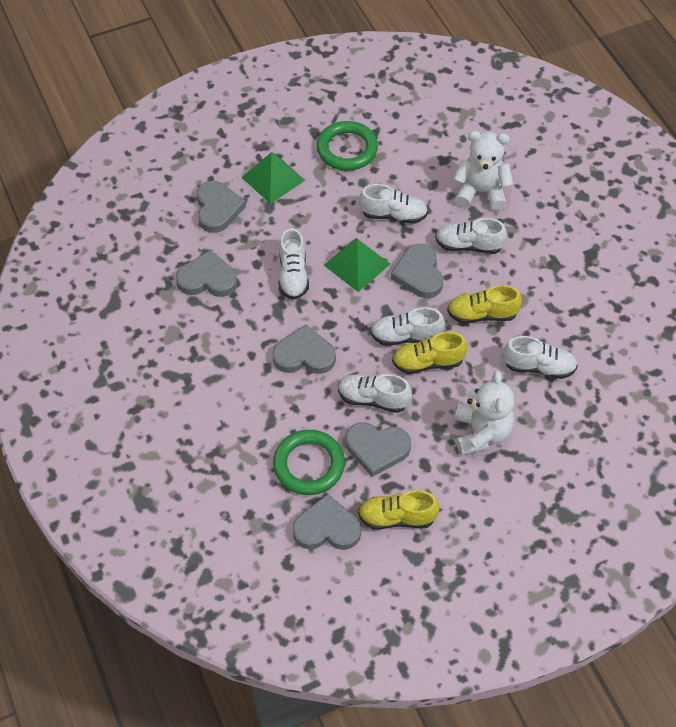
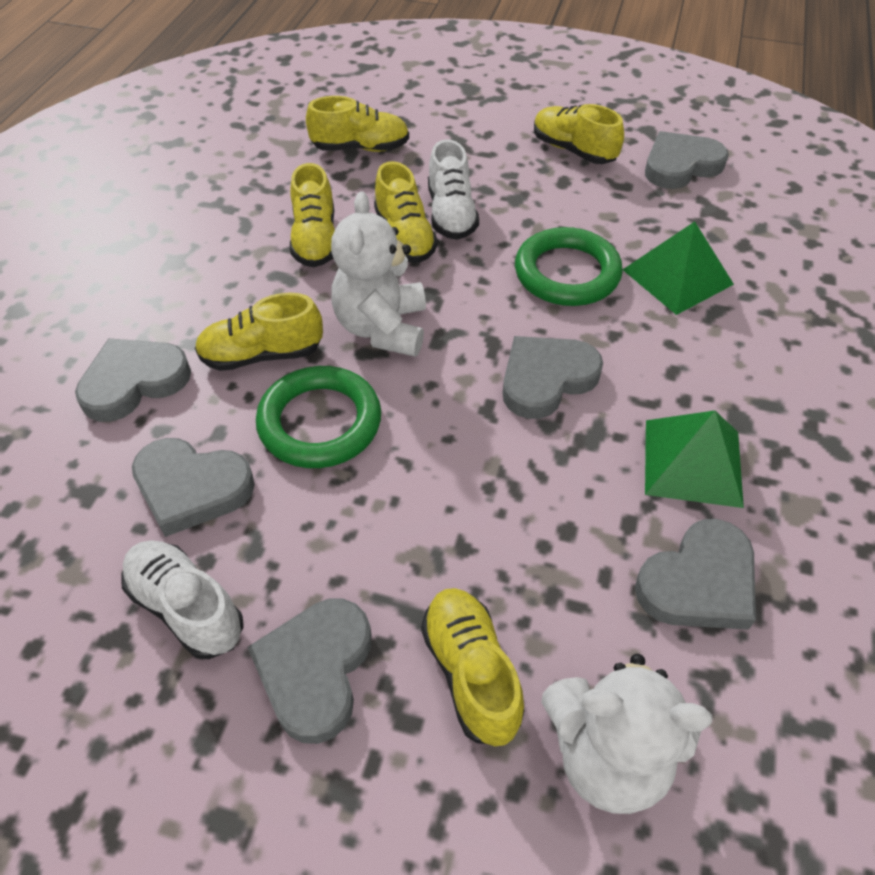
white shoe: [279,228,309,300] [338,374,412,413] [359,184,428,224] [370,307,445,346] [435,218,507,254] [503,336,578,379] = 6 -> [121,540,243,659] [428,139,479,240] = 2
yellow shoe: [358,490,440,530] [392,332,467,374] [447,285,522,324] = 3 -> [195,293,323,371] [290,163,335,267] [306,96,409,152] [374,161,438,263] [421,588,525,746] [534,104,624,164] = 6

